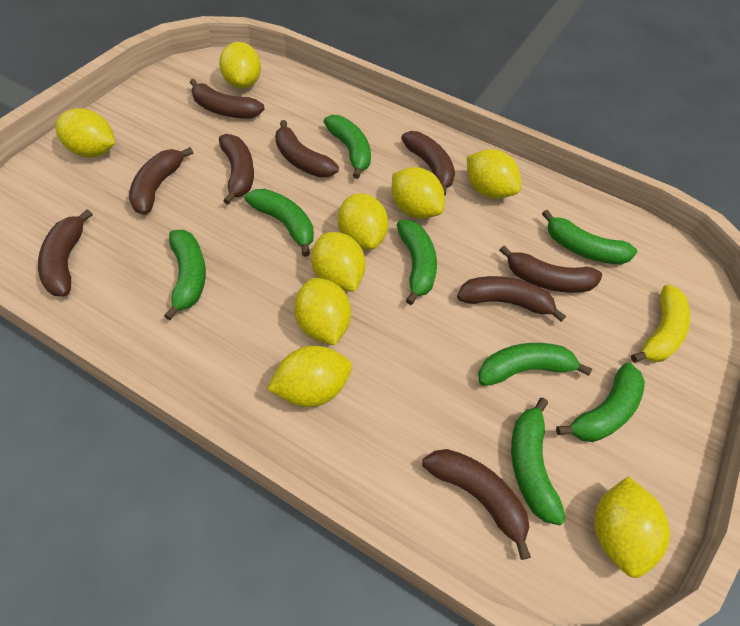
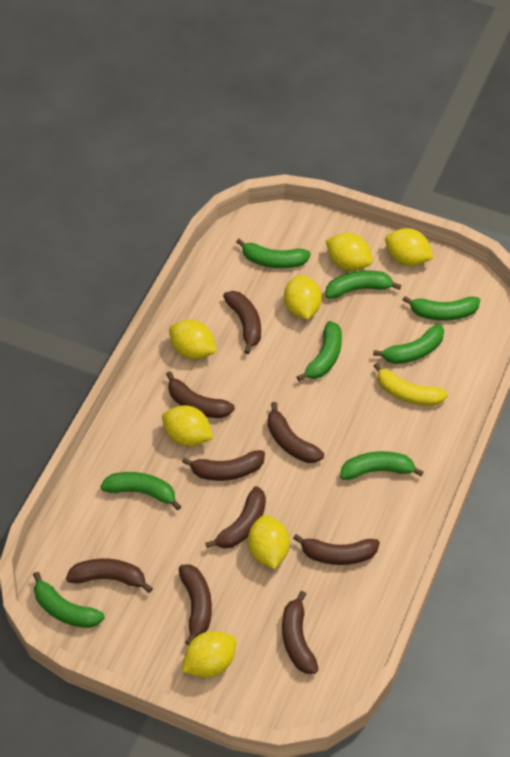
yellow lemon: [55,108,115,157] [219,42,261,89] [267,345,352,407] [294,278,351,345] [311,232,366,291] [338,193,388,250] [392,167,445,219] [467,149,521,199] [594,477,670,578] = 9 -> [162,405,213,447] [169,320,217,359] [182,631,237,678] [248,515,290,569] [284,275,322,320] [326,233,373,271] [385,228,434,266] = 7

